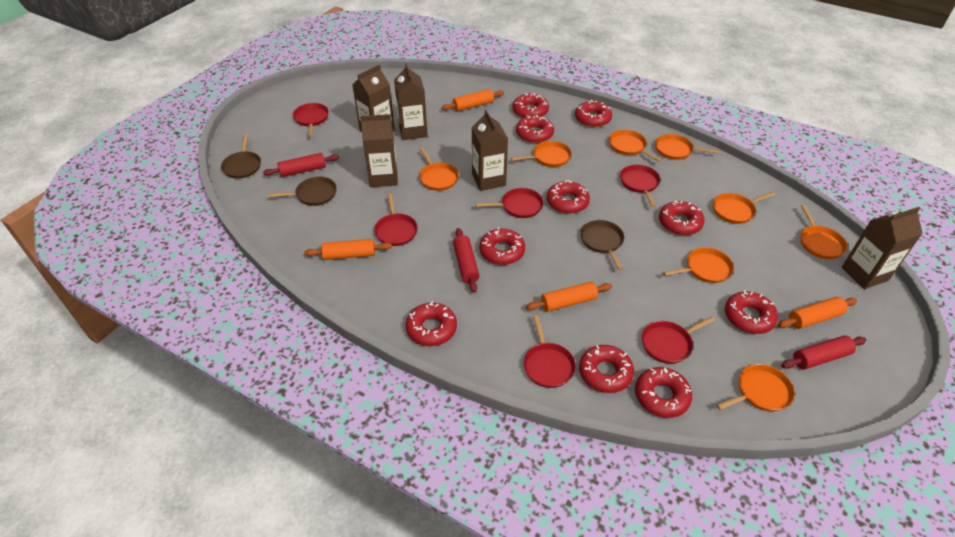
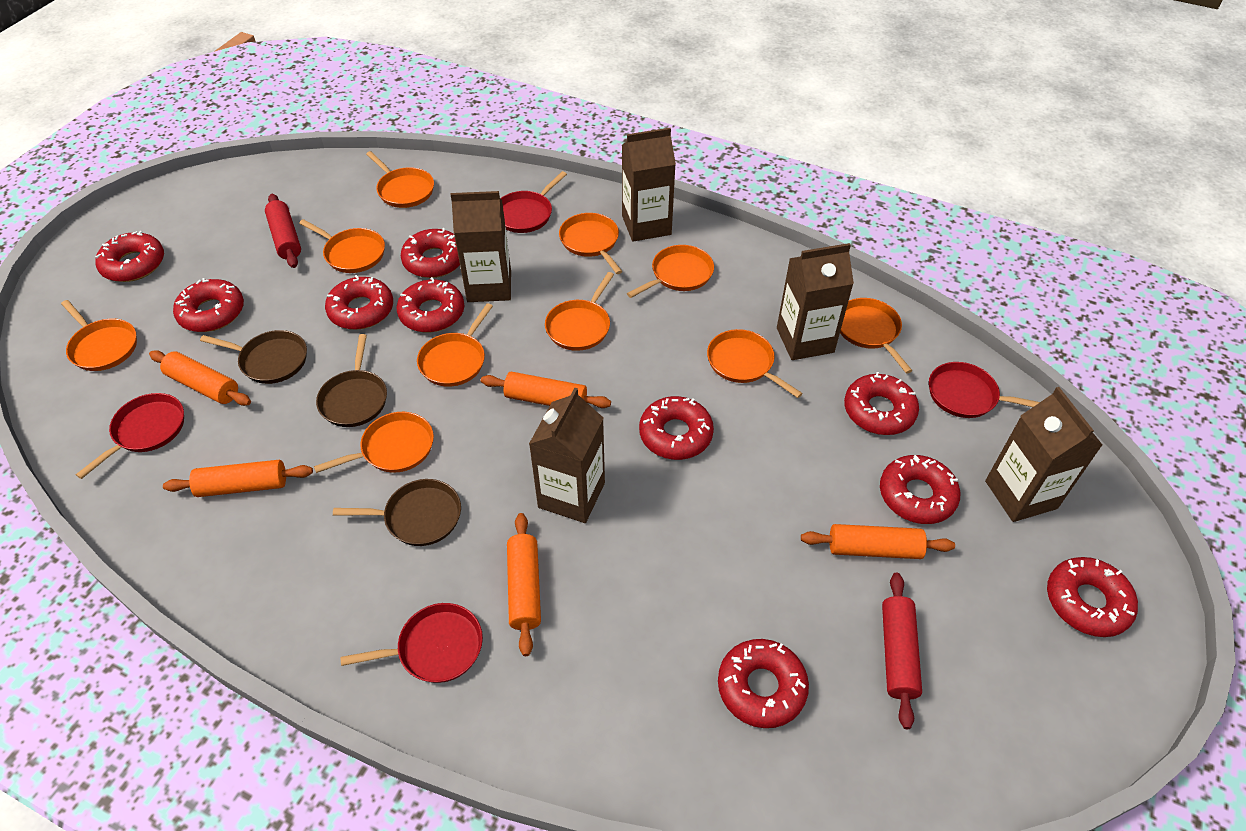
orange pan: [419,147,459,191] [511,141,572,167] [609,130,662,162] [655,134,720,160] [663,247,734,283] [713,192,776,224] [716,364,795,411] [801,204,847,259] = 8 -> [61,300,137,371] [299,219,385,273] [314,412,434,473] [366,151,434,208] [417,303,493,387] [545,272,614,351] [559,213,623,274] [627,245,714,298] [707,329,803,398] [840,298,912,374] = 10
orange rolling pin: [304,239,392,260] [442,89,504,111] [526,282,612,312] [778,297,857,329] = 4 -> [149,350,251,406] [163,460,313,497] [481,372,611,408] [507,513,541,656] [801,524,955,559] = 5
red pan: [293,103,329,137] [374,194,418,246] [476,188,543,218] [524,315,576,388] [620,165,660,207] [642,316,715,364] = 6 -> [76,393,184,479] [341,603,483,683] [501,171,567,233] [929,362,1040,418] = 4
red rolling pin: [263,153,339,177] [453,228,479,293] [781,335,866,370] = 3 -> [265,194,301,268] [882,573,922,729] = 2

